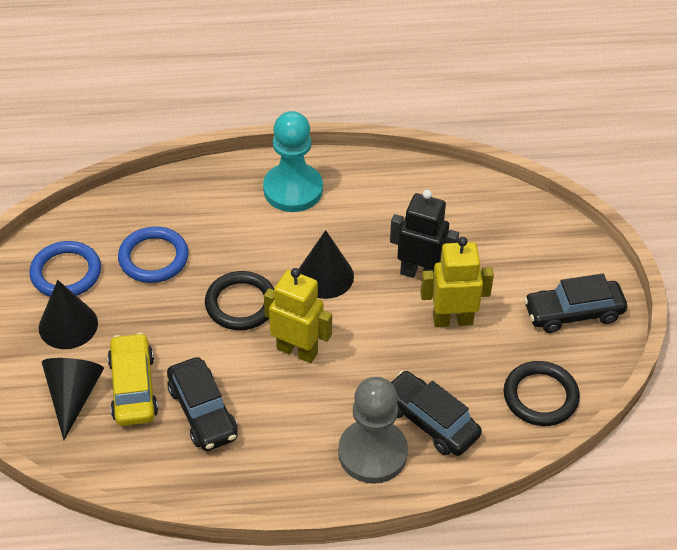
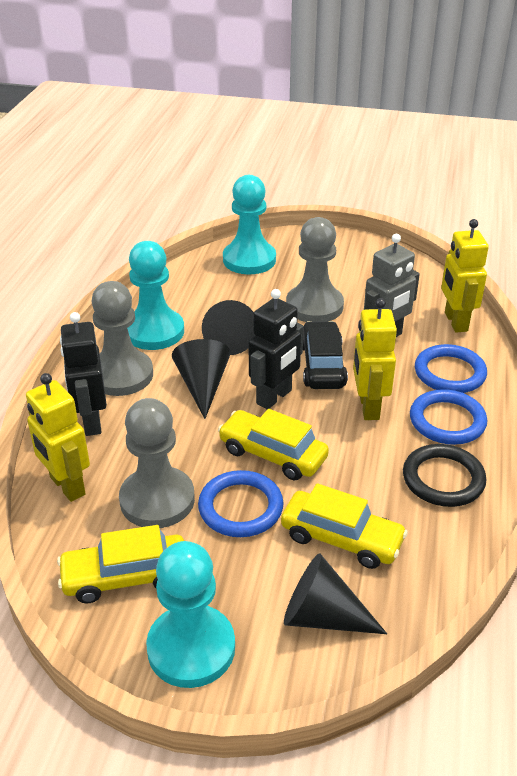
black car: [167,357,238,451] [391,371,482,456] [524,274,627,333] = 3 -> [303,321,348,389] = 1
black ring: [205,271,274,330] [504,361,580,426] = 2 -> [403,444,487,507] = 1
black robot: [390,190,459,278] = 1 -> [60,312,107,436] [249,289,304,409] = 2
blue ring: [29,241,101,297] [118,226,189,283] = 2 -> [198,470,284,537] [410,389,487,445] [415,344,487,393] = 3
grey pawn: [338,377,408,484] = 1 -> [92,281,153,396] [119,398,195,528] [286,217,344,322] = 3
grey robot: none = 0 -> [364,234,420,337] = 1
turquoise pawn: [263,111,323,212] = 1 -> [127,241,184,350] [146,541,235,688] [223,175,276,274] = 3
yellow car: [107,332,158,426] = 1 -> [57,525,184,603] [218,409,329,480] [281,483,408,569] = 3
yellow robot: [264,268,332,363] [420,237,494,327] = 2 -> [26,373,90,502] [353,298,397,420] [441,219,489,333] = 3

